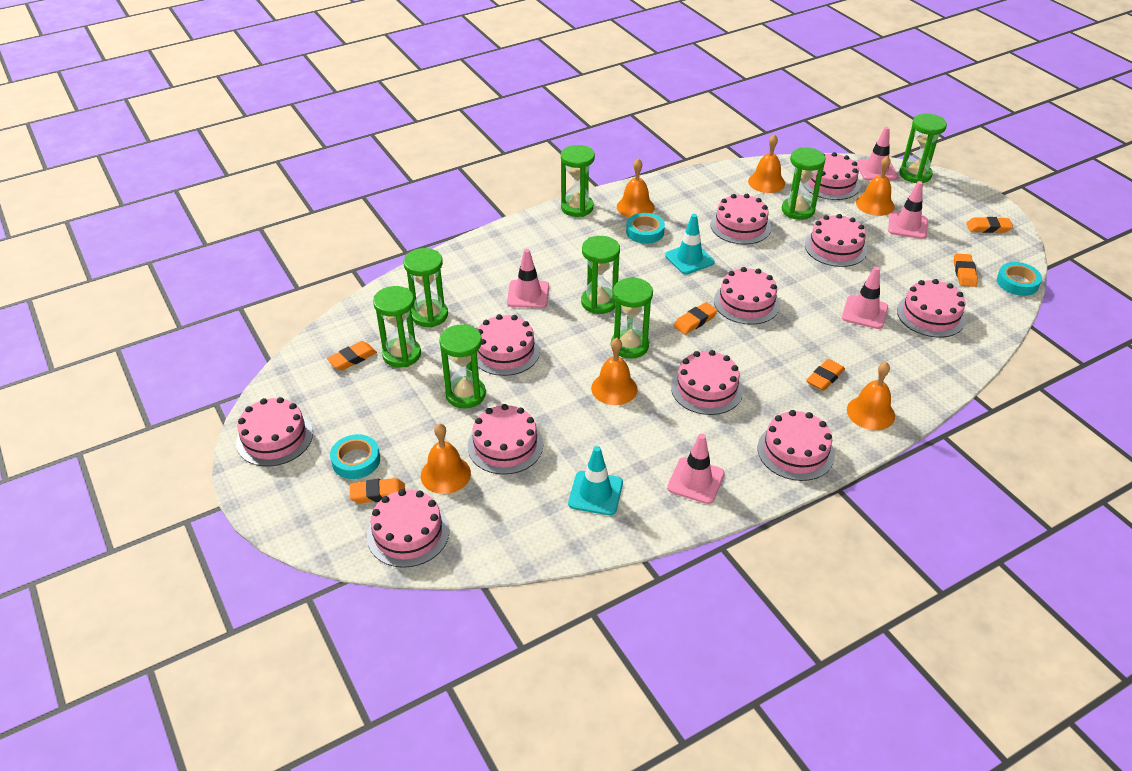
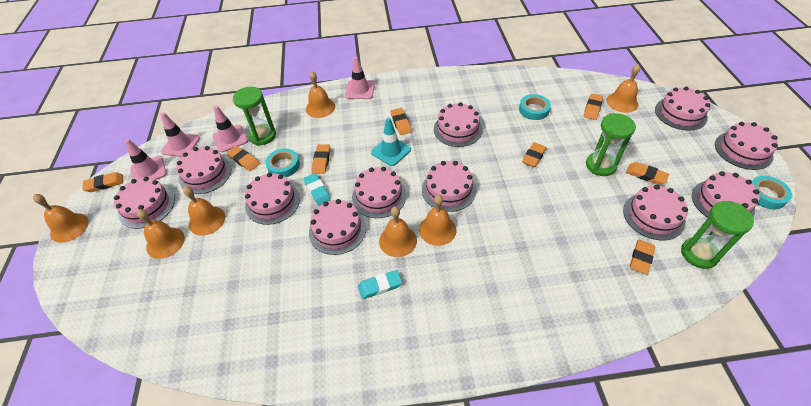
green hourglass: [373,286,421,367] [404,248,448,328] [439,324,486,408] [561,145,595,217] [581,236,620,314] [611,277,653,359] [782,147,826,220] [900,113,947,183] = 8 -> [233,87,276,146] [586,113,636,176] [681,201,754,269] = 3
orange bell: [421,423,471,494] [591,338,638,405] [617,158,655,217] [748,134,785,193] [847,362,895,430] [856,156,895,216] = 6 -> [33,194,89,243] [137,209,185,259] [183,186,225,236] [306,71,335,118] [379,206,417,257] [419,195,456,246] [606,64,640,113] = 7
orange eraser: [327,341,377,370] [350,478,405,503] [674,302,718,335] [806,359,845,391] [954,254,978,287] [966,217,1013,233] = 6 -> [82,172,123,192] [227,146,260,171] [312,144,330,174] [391,108,412,135] [522,142,546,167] [583,93,603,120] [626,162,669,185] [630,240,655,274] = 8
pink traffic cone: [507,249,549,308] [667,434,725,504] [842,266,888,329] [856,127,898,181] [888,181,928,239] = 5 -> [124,139,167,180] [160,112,200,157] [213,106,248,152] [345,57,375,99] = 4
turquoise eraser: none = 0 -> [303,173,331,206] [358,270,402,299] = 2
turquoise traffic cone: [568,446,623,515] [665,214,715,274] = 2 -> [371,118,411,166] = 1

